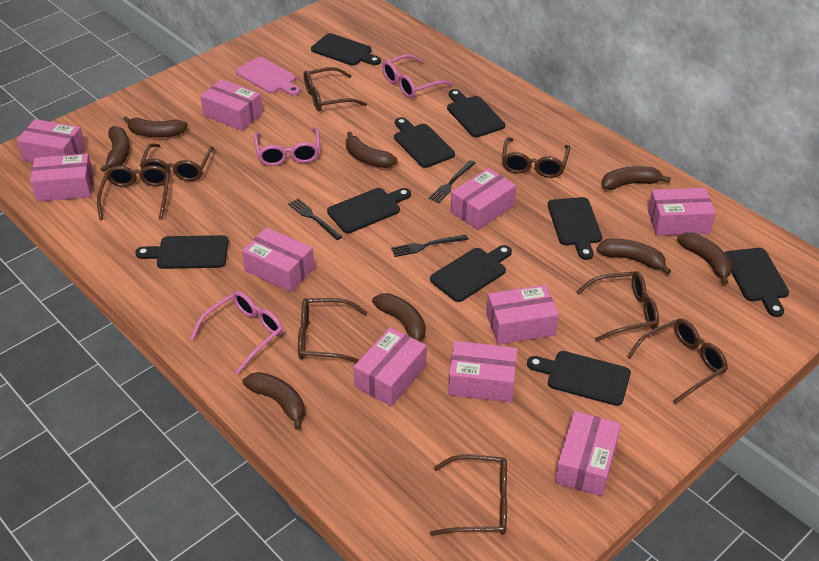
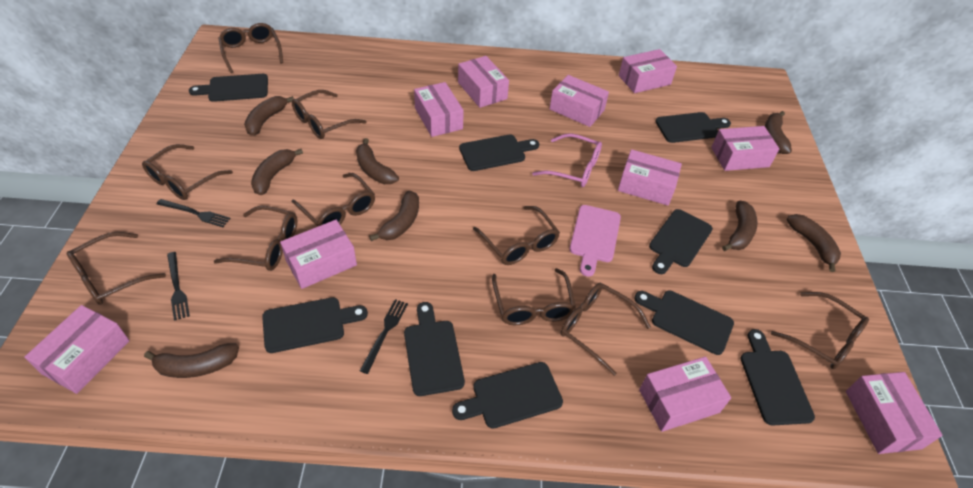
brown glasses: [97,165,170,220] [140,144,214,181] [298,298,367,363] [304,67,367,112] [430,454,507,536] [502,137,570,178] [576,271,659,342] [627,319,728,404] = 8 -> [66,232,166,305] [142,144,233,200] [214,206,297,271] [218,23,283,73] [292,90,366,139] [292,173,375,227] [473,206,560,265] [492,268,576,325] [560,283,651,376] [771,292,869,369] = 10
pink glasses: [190,291,283,374] [254,128,320,166] [382,54,453,98] = 3 -> [532,133,602,187] = 1

